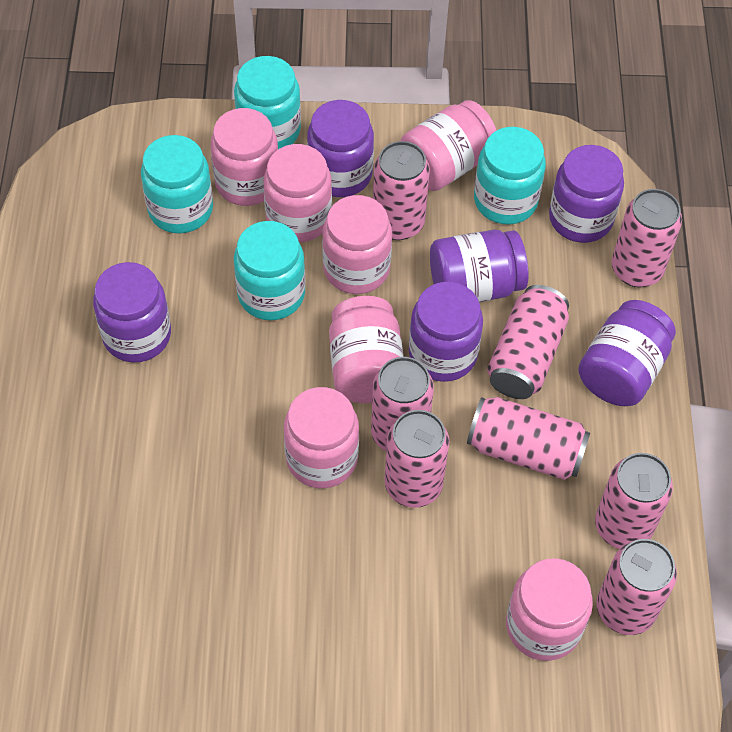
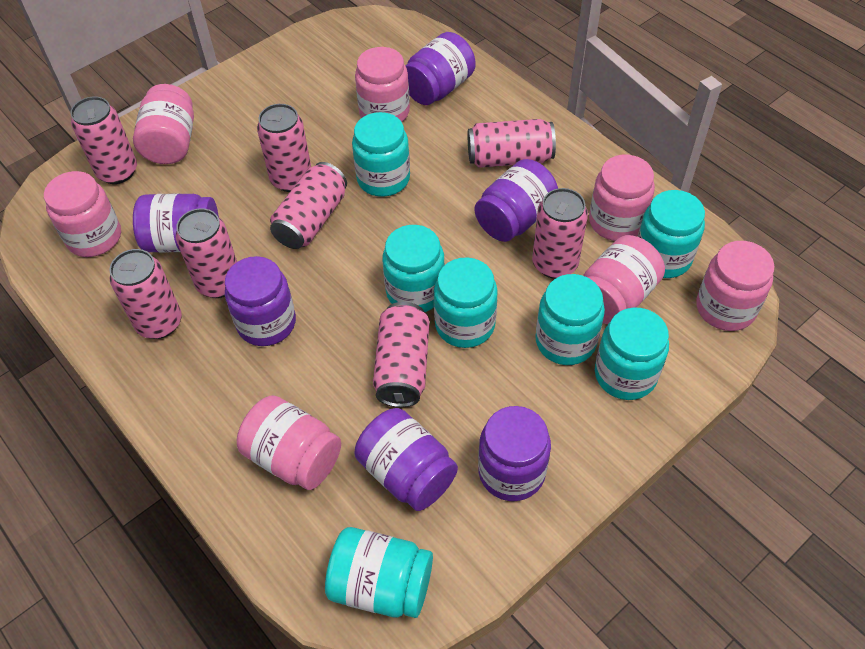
turquoise jar: [141,135,213,234] [234,56,301,149] [234,221,305,320] [474,127,546,224] = 4 -> [325,527,433,618] [352,112,410,197] [382,225,445,312] [434,257,498,348] [535,274,605,365] [595,307,669,400] [638,190,705,278] = 7

